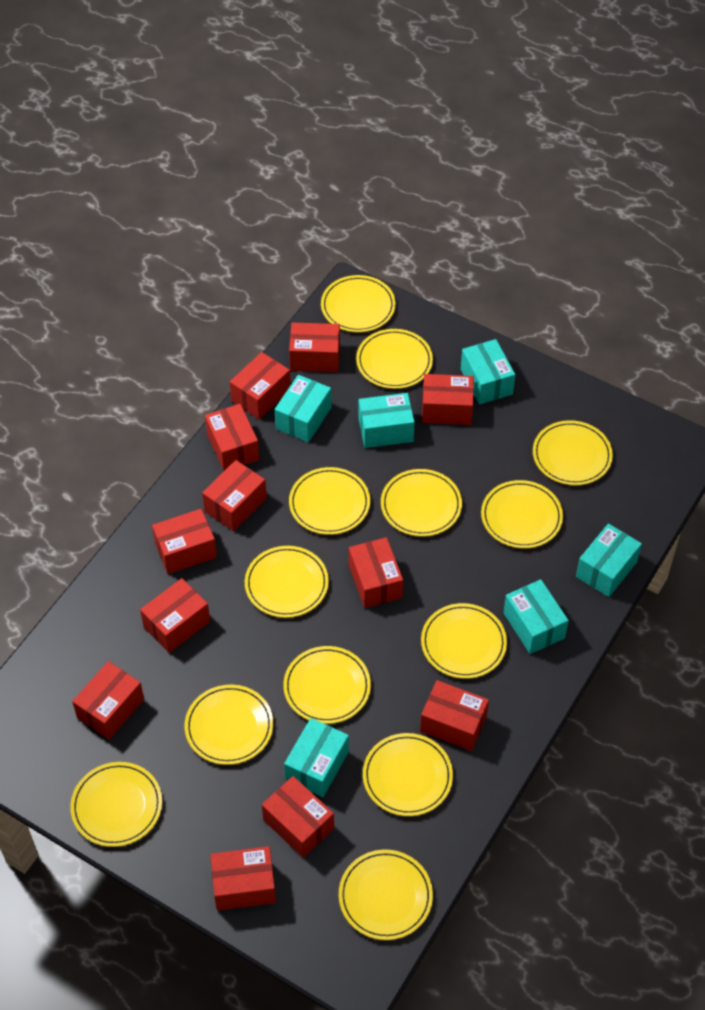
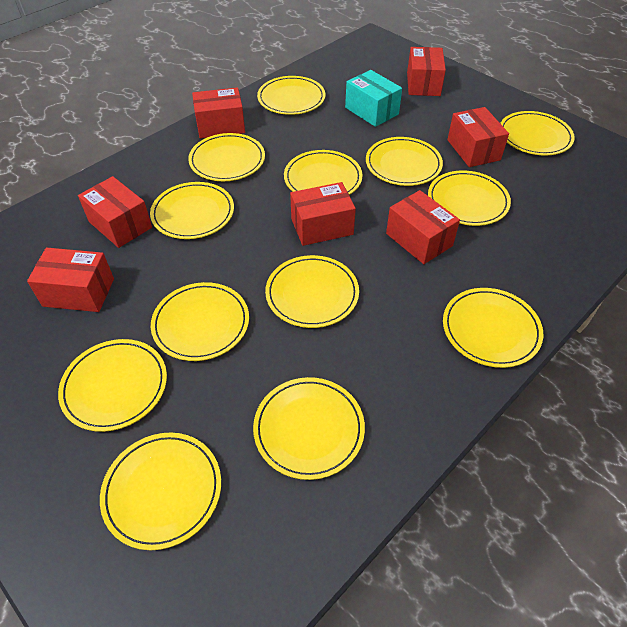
red box: [72,661,144,740] [140,578,210,653] [152,509,217,574] [202,460,267,531] [205,404,259,471] [210,846,276,911] [230,352,291,420] [262,776,334,858] [289,323,340,372] [349,537,403,608] [420,680,489,751] [422,374,474,425] = 12 -> [27,248,114,312] [78,176,152,248] [192,87,245,139] [290,182,356,246] [386,190,460,264] [407,47,446,96] [447,107,509,167] = 7
turquoise box: [275,375,331,442] [284,718,349,797] [359,393,415,448] [461,339,515,404] [503,579,569,654] [576,523,642,597] = 6 -> [345,70,402,127] = 1

